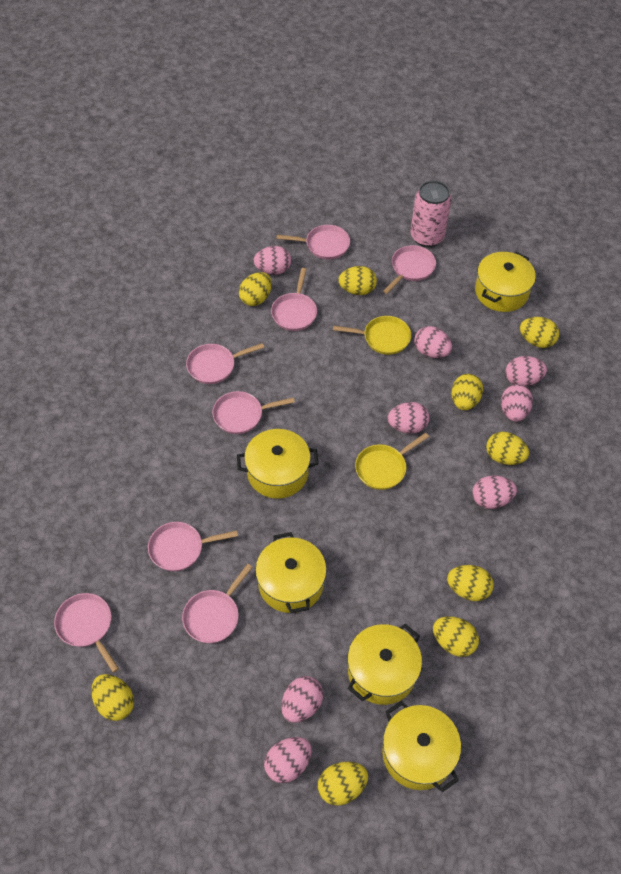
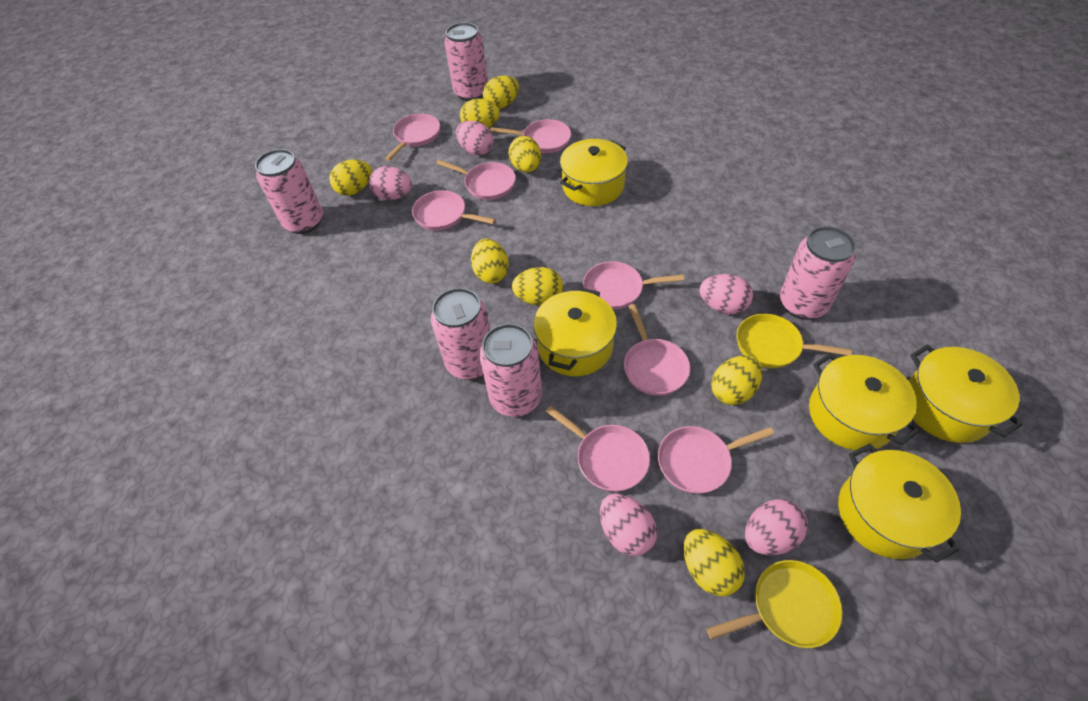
pink can: [410,180,452,247] = 1 -> [255,149,323,234] [431,288,490,380] [445,22,488,101] [479,324,542,417] [780,226,856,320] = 5
pink egg: [254,246,291,275] [264,737,312,783] [281,676,323,723] [388,402,429,433] [414,326,452,358] [472,476,517,509] [501,384,533,422] [506,356,547,386] = 8 -> [369,166,412,200] [456,121,493,155] [600,494,657,556] [699,274,753,314] [745,499,808,556] = 5
yellow egg: [91,674,134,721] [239,272,272,306] [318,762,368,806] [338,266,377,295] [433,616,479,657] [447,565,494,601] [451,374,483,410] [486,432,529,465] [520,317,559,348] = 9 -> [329,159,372,195] [460,99,500,128] [471,239,509,283] [483,76,519,109] [508,136,541,172] [512,267,563,305] [683,529,745,597] [711,355,763,405] = 8

